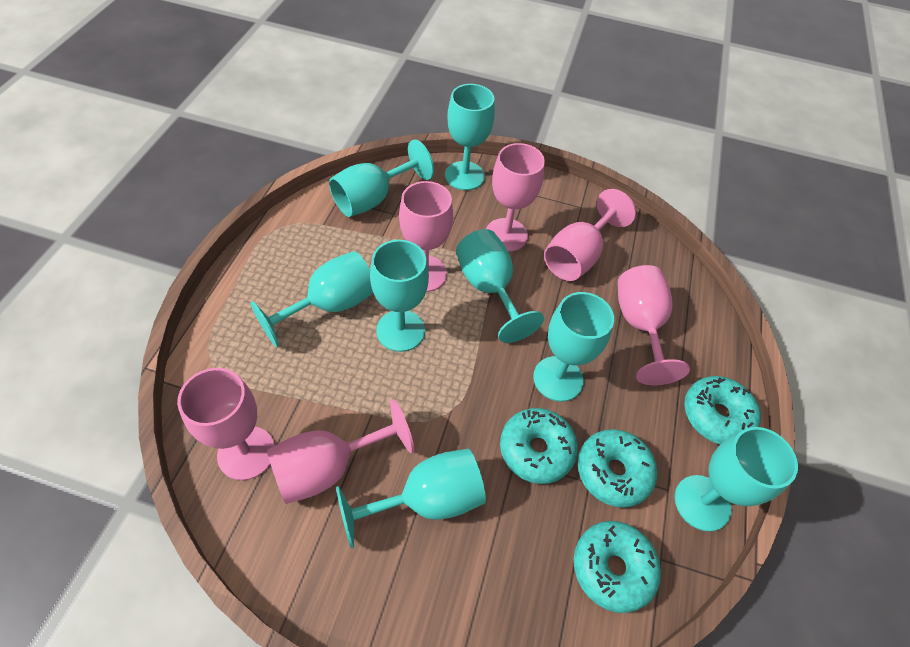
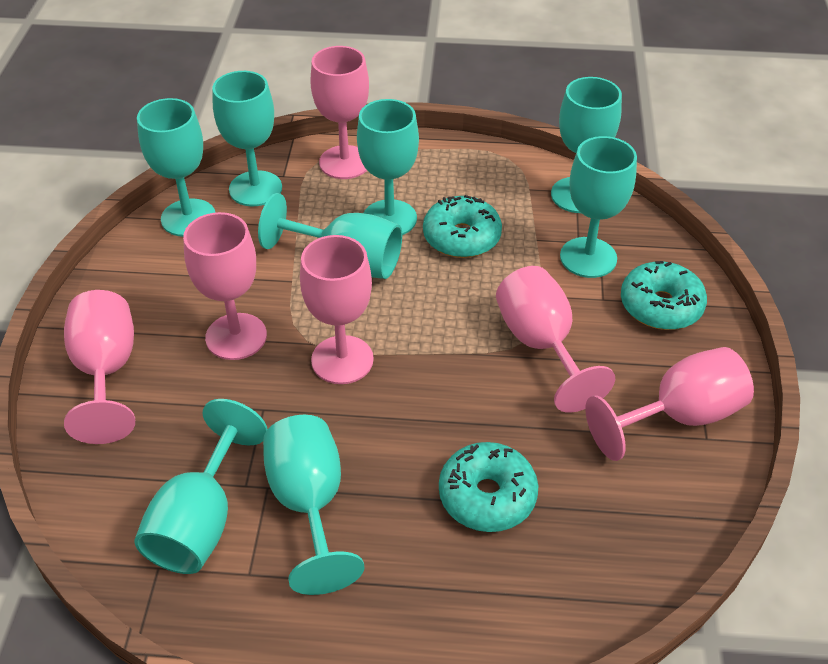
turquoise donut: [500,408,578,484] [574,521,661,613] [578,429,657,508] [684,376,761,444] = 4 -> [423,195,502,258] [439,442,538,532] [621,261,707,330] = 3

